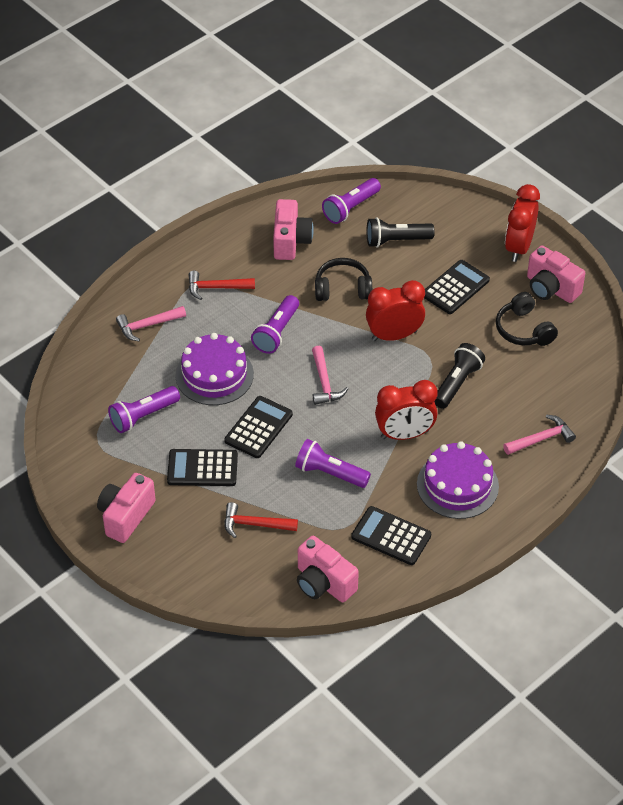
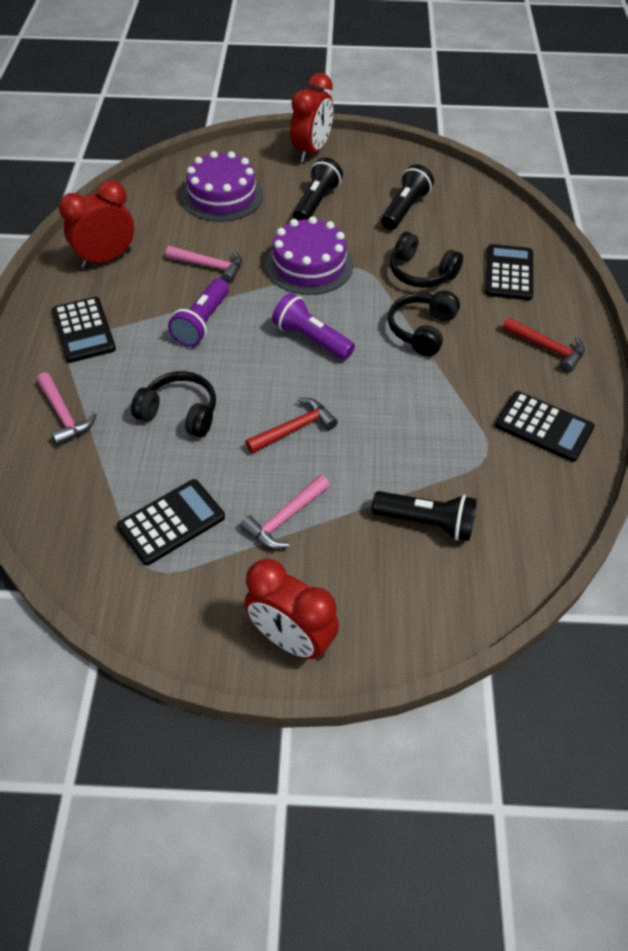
black flashlight: [366,217,435,248] [435,343,485,409] = 2 -> [293,157,343,220] [372,491,477,541] [381,164,434,230] = 3
black headphones: [315,258,372,301] [496,292,558,346] = 2 -> [131,371,216,437] [388,291,460,356] [390,232,463,288] = 3
pink camera: [97,473,156,543] [273,199,314,260] [297,536,359,602] [527,246,585,303] = 4 -> none = 0
purple flashlight: [108,386,180,433] [251,295,299,354] [295,439,371,488] [322,178,381,224] = 4 -> [168,278,229,347] [272,293,355,360] = 2

